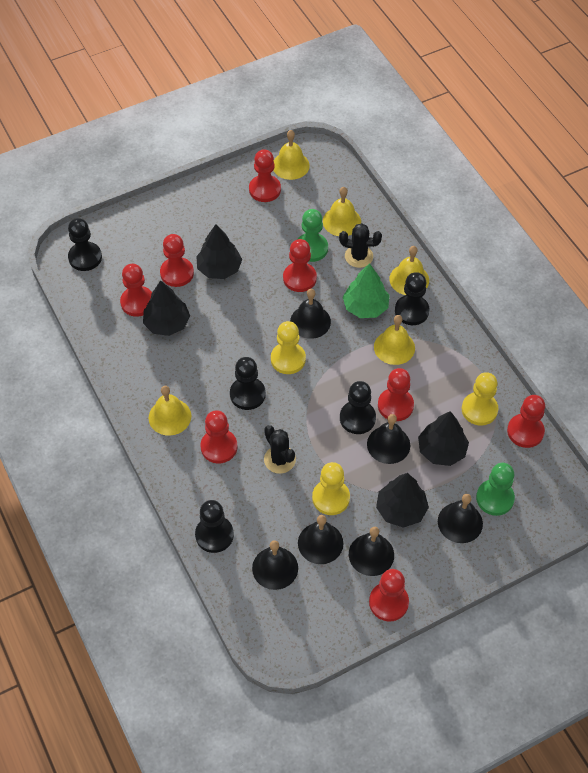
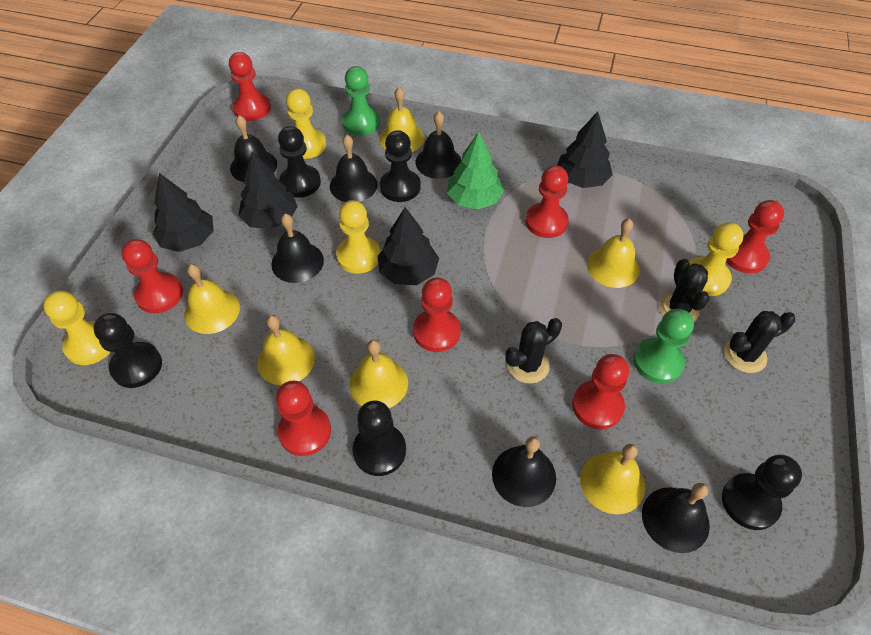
black cactus: [264,425,296,474] [339,223,382,268] = 2 -> [505,318,562,384] [659,259,709,322] [724,311,795,373] = 3
red pawn: [120,264,152,317] [160,234,194,287] [201,410,237,464] [249,149,281,202] [283,239,317,292] [369,569,409,621] [378,368,414,421] [507,395,545,448] = 8 -> [121,239,183,313] [229,52,271,121] [276,381,331,456] [413,278,461,352] [525,165,569,238] [572,354,629,429] [726,200,784,273] = 7
yellow bell: [148,386,191,436] [273,130,310,180] [323,187,361,236] [374,315,415,365] [389,246,429,295] = 5 -> [184,264,240,334] [257,315,315,385] [349,340,408,408] [379,87,424,152] [580,444,645,515] [587,218,640,288] = 6
yellow pawn: [271,321,306,374] [312,462,350,515] [462,372,498,425] = 3 -> [43,291,110,365] [286,88,326,159] [336,200,381,274] [689,222,744,296] = 4

